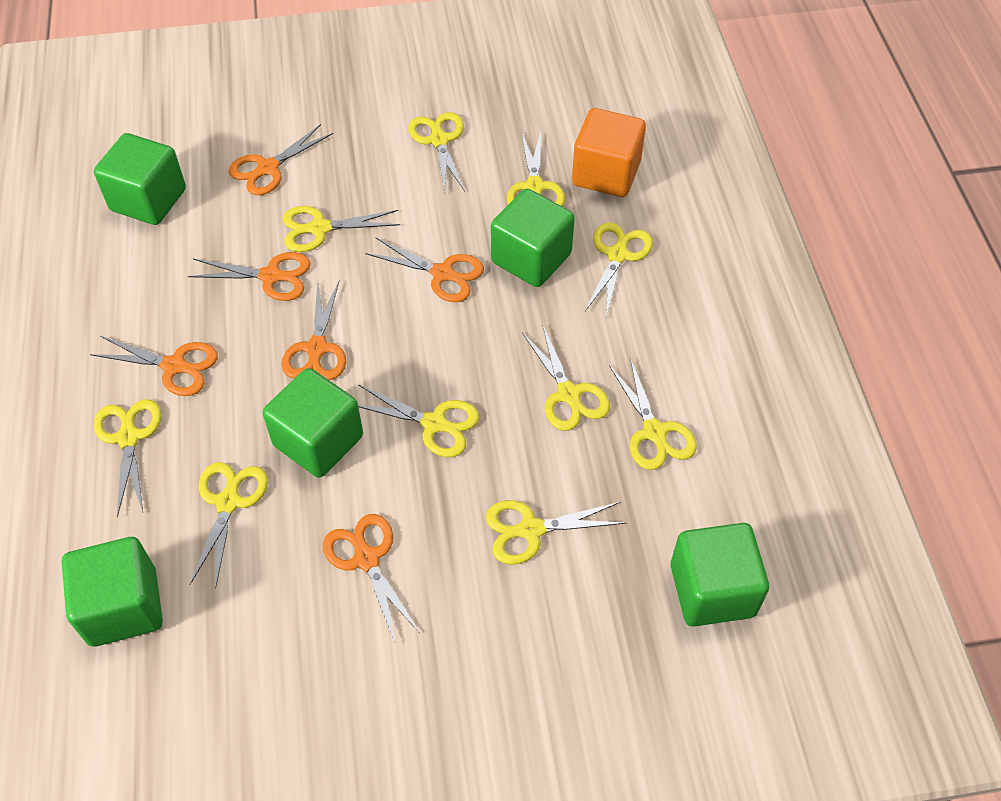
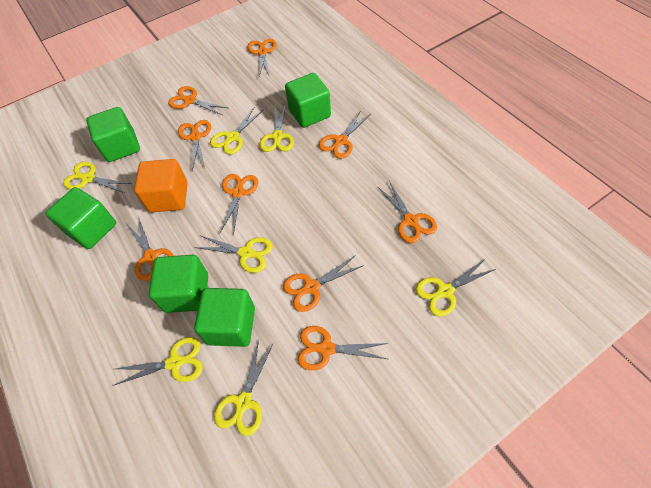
orange scissors: [90,336,218,396] [188,252,311,301] [228,124,334,195] [281,280,346,380] [323,514,420,644] [365,238,484,302] = 6 -> [127,217,174,281] [168,86,228,115] [178,120,211,171] [220,174,258,235] [247,39,277,77] [283,255,364,312] [298,326,388,371] [319,110,370,159] [378,181,437,243] = 9
yellow scissors: [94,399,162,518] [190,462,268,589] [283,206,400,252] [358,384,479,457] [408,112,465,194] [486,500,626,565] [507,131,565,207] [522,324,610,431] [585,222,653,318] [609,358,697,470] = 10 -> [63,162,132,193] [113,337,203,386] [194,235,273,273] [210,106,264,154] [214,340,273,436] [260,104,294,152] [416,258,496,317] = 7

